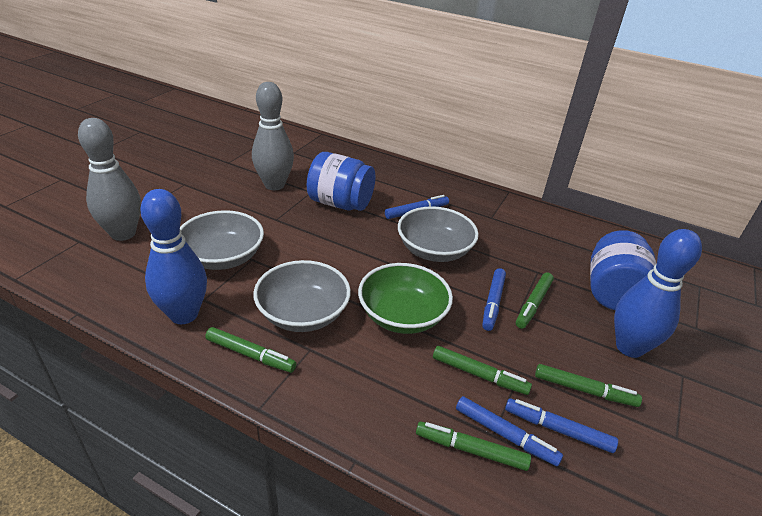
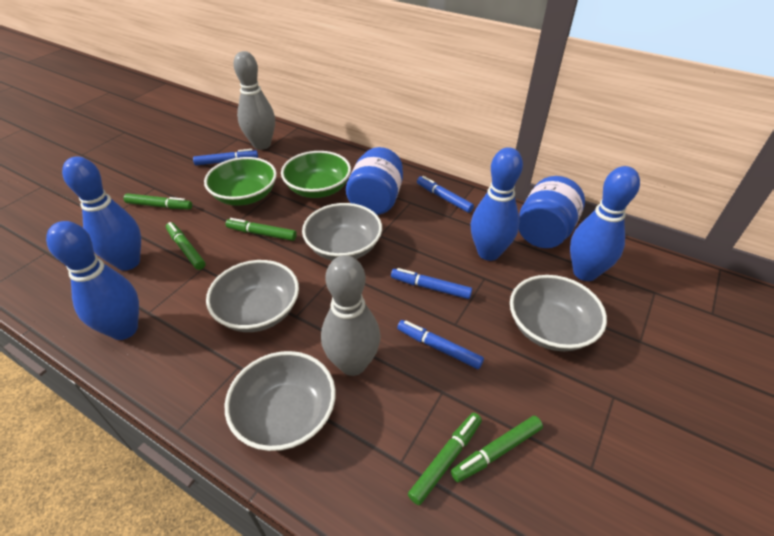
blue bowling pin: [140,189,207,324] [614,229,702,358] = 2 -> [46,221,139,340] [62,156,141,271] [471,147,523,261] [570,166,640,281] = 4
green bowl: [358,263,453,334] = 1 -> [204,157,277,206] [281,151,351,198] = 2
grey bowl: [180,210,264,270] [253,260,351,332] [398,206,479,262] = 3 -> [206,260,299,332] [225,351,336,451] [302,203,382,261] [510,275,607,351] = 4

